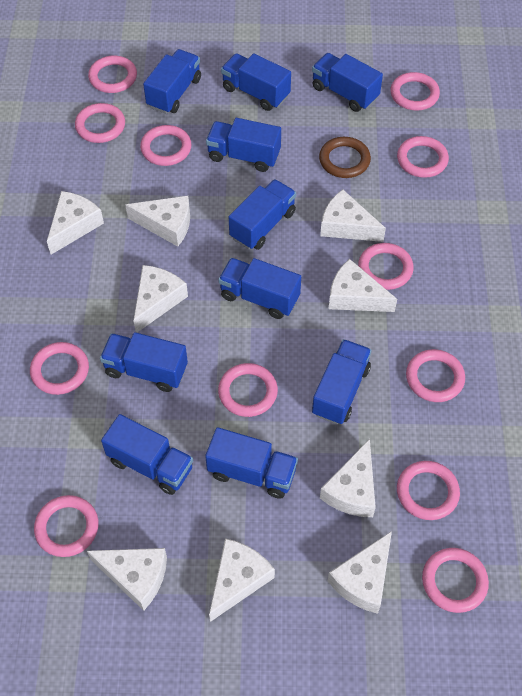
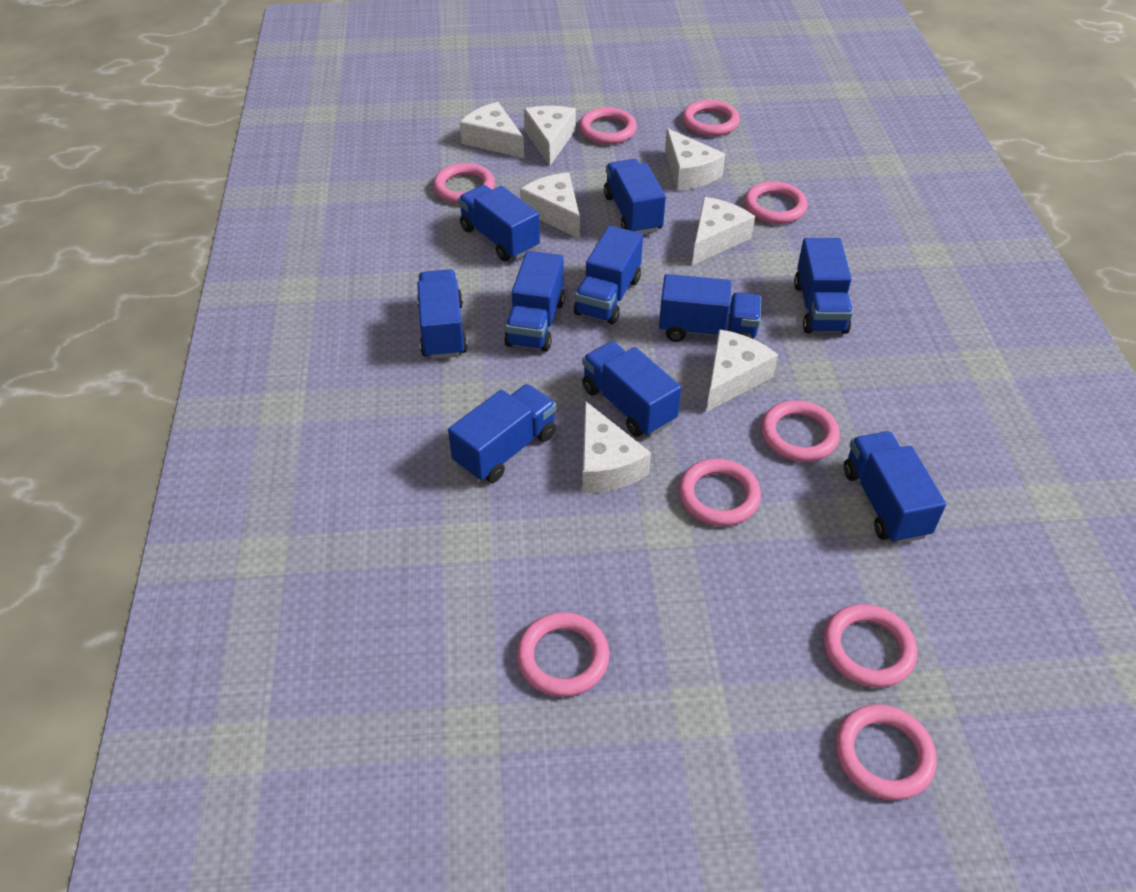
brown ring: [319,137,371,178] = 1 -> none = 0
pink ring: [30,342,89,395] [34,495,99,557] [75,103,125,143] [88,56,137,93] [140,125,191,166] [218,363,278,417] [358,243,414,290] [390,72,440,111] [397,136,449,178] [397,461,460,520] [406,349,465,402] [422,548,489,613] = 12 -> [433,163,495,204] [516,612,610,697] [579,107,637,145] [678,459,761,526] [682,100,740,136] [744,181,808,224] [761,400,840,462] [823,604,917,688] [835,704,937,800] = 9
white cheese: [47,191,104,255] [87,548,167,611] [125,196,190,247] [133,265,188,333] [209,538,275,622] [320,190,386,242] [320,439,376,517] [328,531,392,614] [329,259,397,312] = 9 -> [460,102,524,158] [520,172,580,239] [524,106,576,166] [582,401,651,493] [665,128,725,191] [692,197,755,265] [706,329,778,412] = 7

